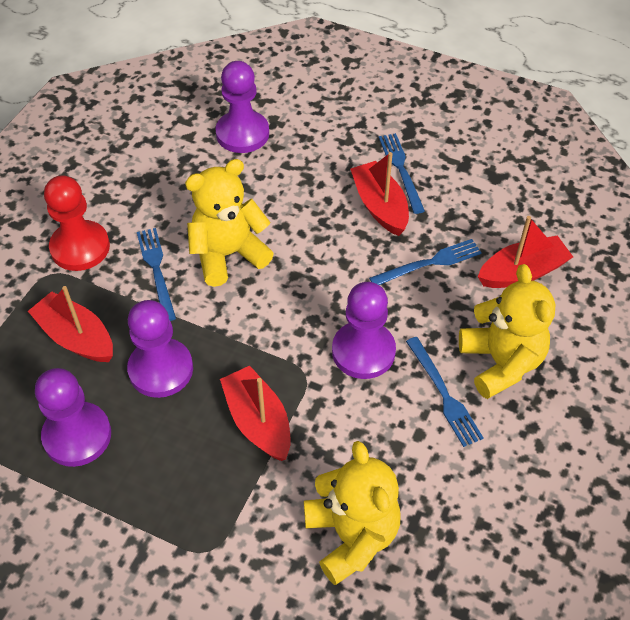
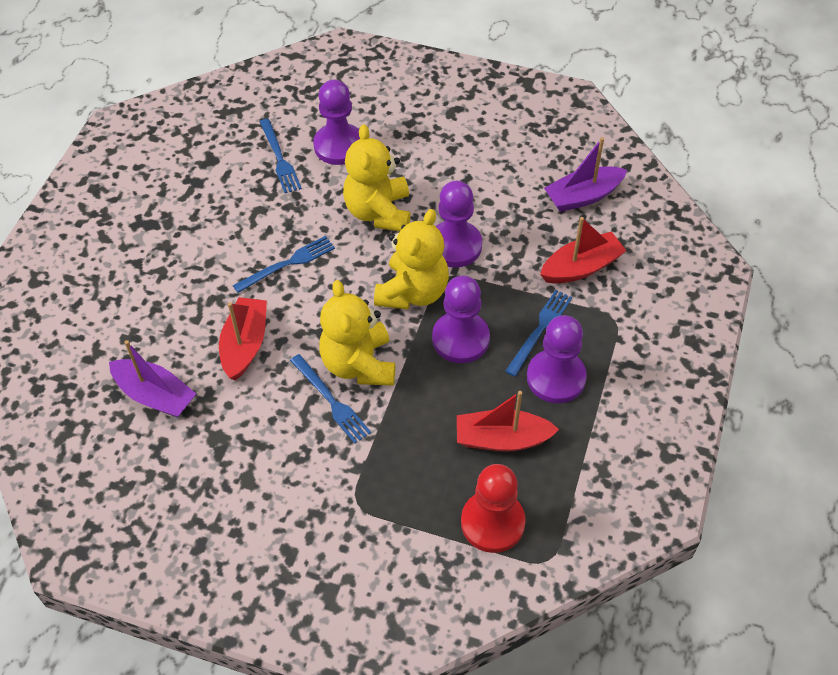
purple boat: none = 0 -> [109,340,196,418] [544,137,627,212] = 2
red boat: [28,286,113,362] [220,366,291,461] [350,152,409,236] [478,216,573,288] = 4 -> [219,297,267,381] [457,391,560,452] [540,217,627,284] = 3

